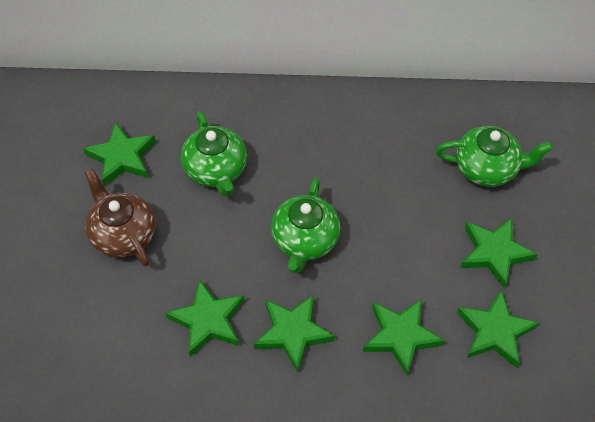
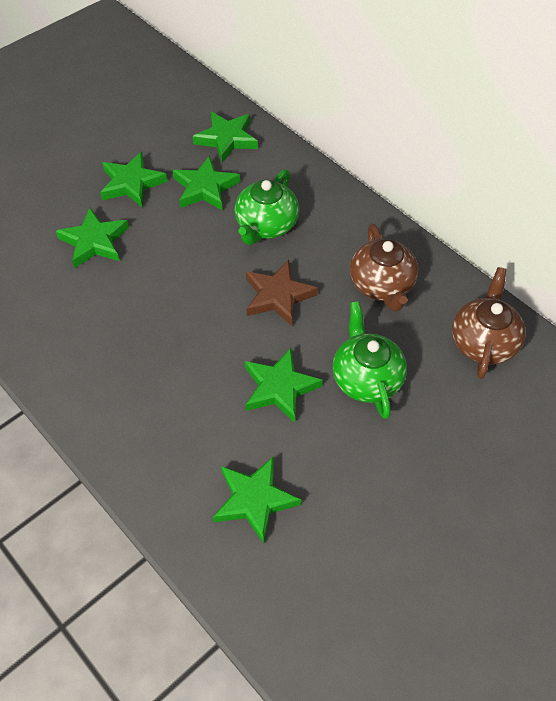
brown star: none = 0 -> [246,260,318,326] = 1
brown teapot: [85,169,155,266] = 1 -> [350,223,418,311] [452,267,526,379] = 2
green teapot: [181,111,247,197] [271,177,340,273] [436,126,553,187] = 3 -> [235,169,299,245] [332,301,407,419] = 2

